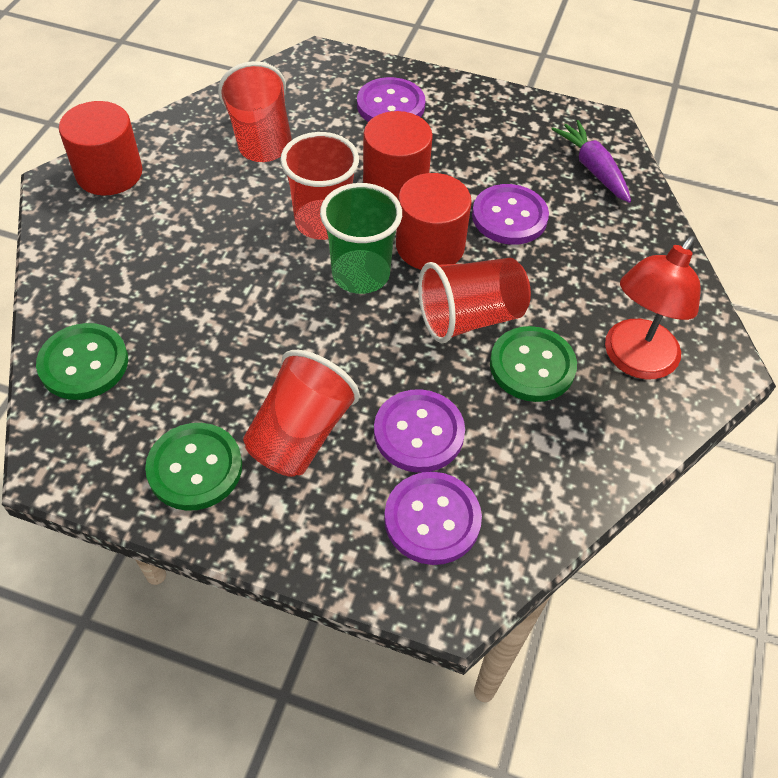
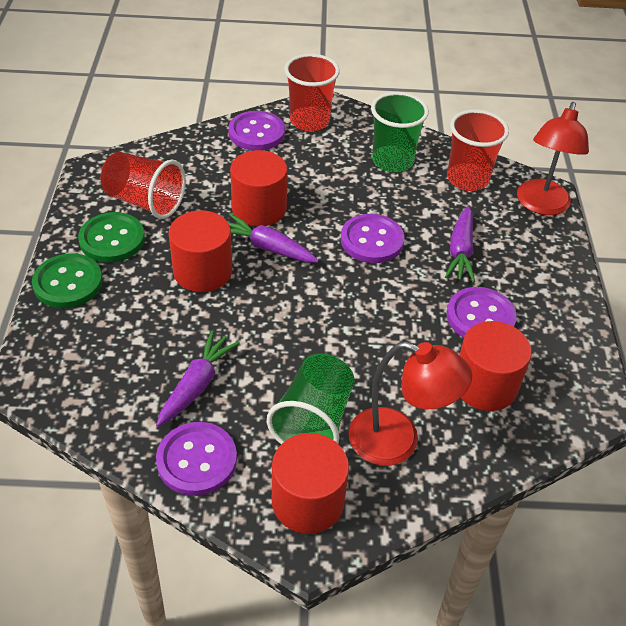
green button: [36,323,128,400] [145,423,242,511] [490,326,577,402] = 3 -> [32,253,103,308] [78,212,145,263] = 2
green cup: [320,183,402,294] = 1 -> [267,353,354,444] [371,92,429,172] = 2
purple carrot: [552,120,631,203] = 1 -> [156,330,240,427] [228,214,319,263] [445,206,475,283] = 3
red cup: [218,61,292,162] [243,350,360,477] [280,132,359,240] [418,258,531,343] = 4 -> [101,152,186,219] [285,54,340,132] [447,109,509,191] = 3
red cylinder: [59,101,143,195] [363,111,433,199] [396,173,472,270] = 3 -> [169,210,232,292] [230,150,288,226] [272,433,349,534] [459,321,532,411] = 4
red lamp: [605,236,701,379] = 1 -> [349,342,473,466] [517,102,589,215] = 2

